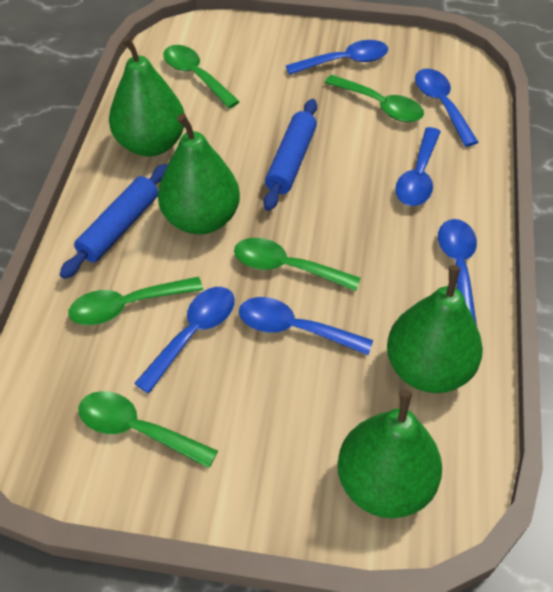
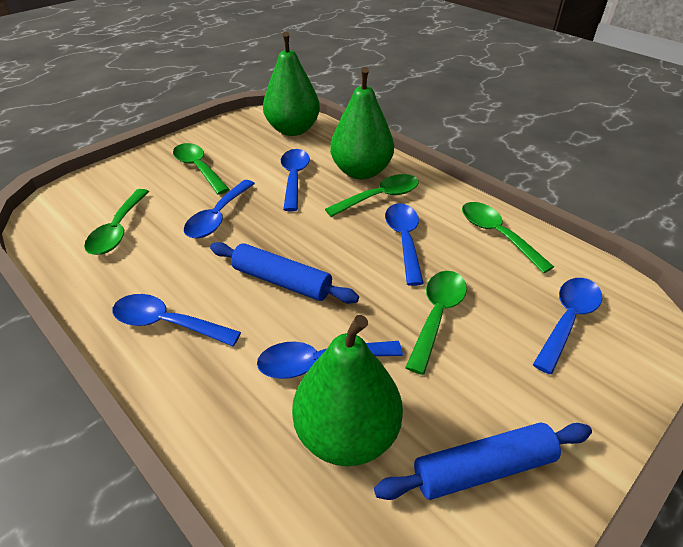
green pear: [109,36,185,156] [158,113,240,235] [338,389,442,518] [387,265,483,393] = 4 -> [263,32,320,136] [292,315,403,466] [330,67,394,180] = 3

